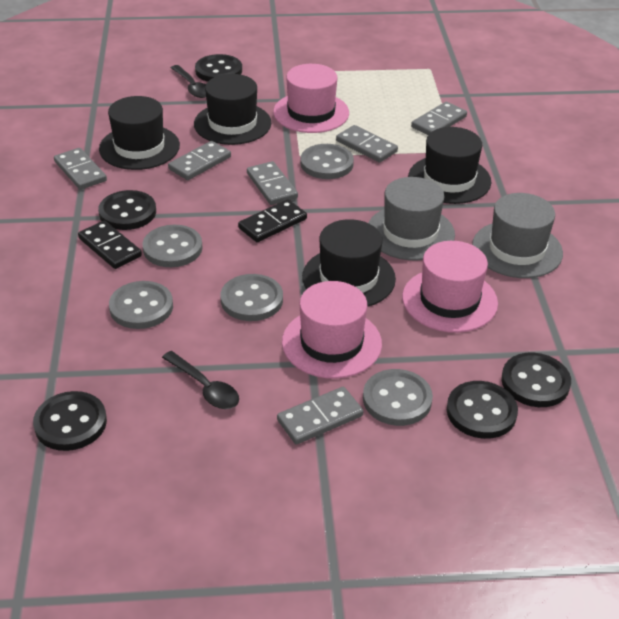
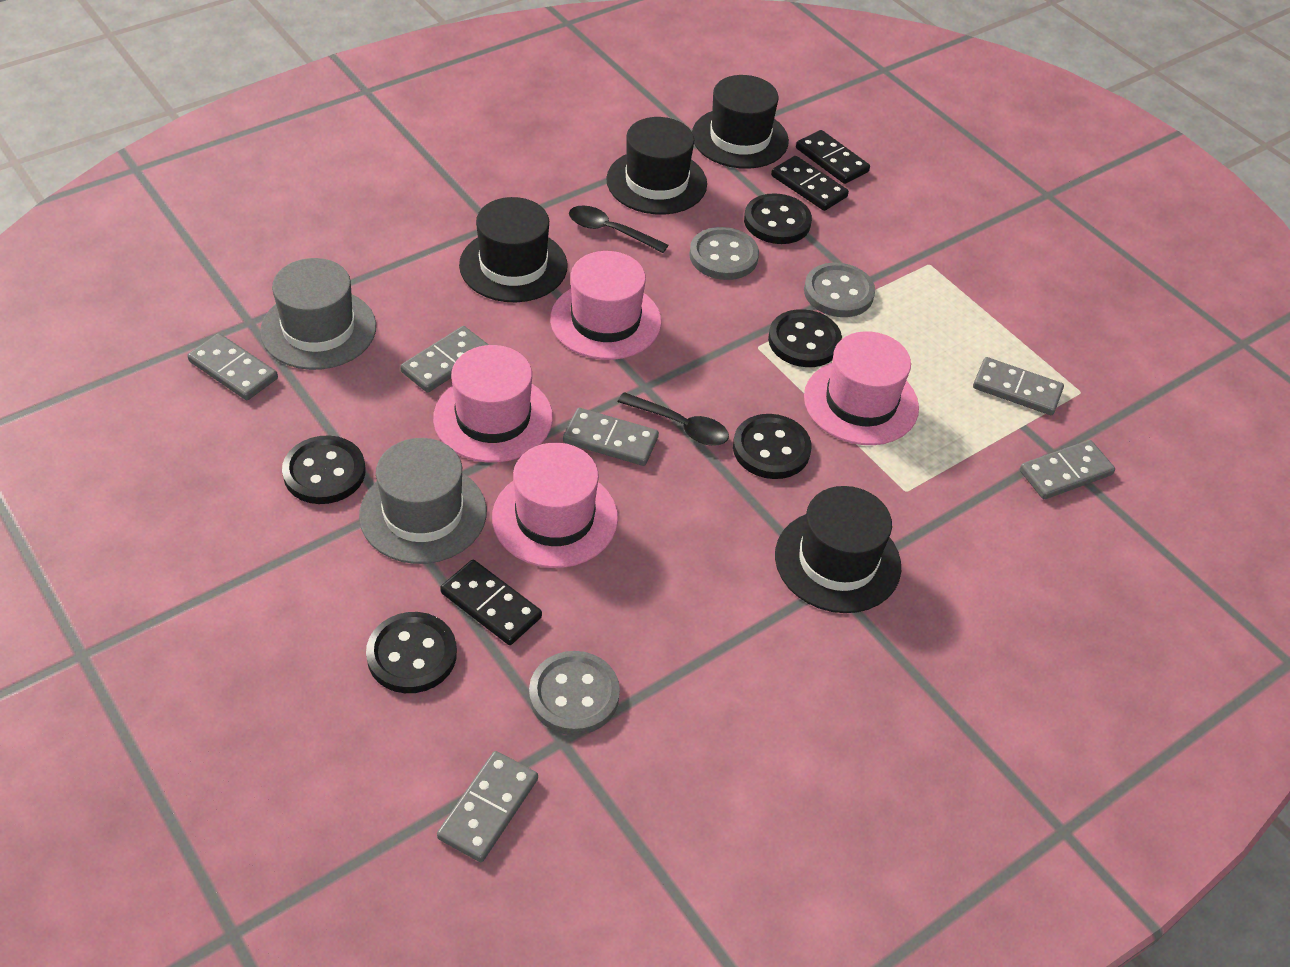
black domino: [78,220,142,269] [238,199,307,242] = 2 -> [440,560,542,645] [771,156,849,211] [796,130,870,184] = 3
grey button: [109,281,173,329] [143,225,202,267] [221,274,283,321] [300,144,354,179] [363,369,433,426] = 5 -> [529,651,620,735] [689,227,759,280] [804,263,875,317] = 3
pink hat: [273,64,349,133] [282,281,382,379] [402,241,498,333] = 3 -> [433,345,553,463] [492,443,618,568] [550,251,661,360] [804,331,919,445] = 4

